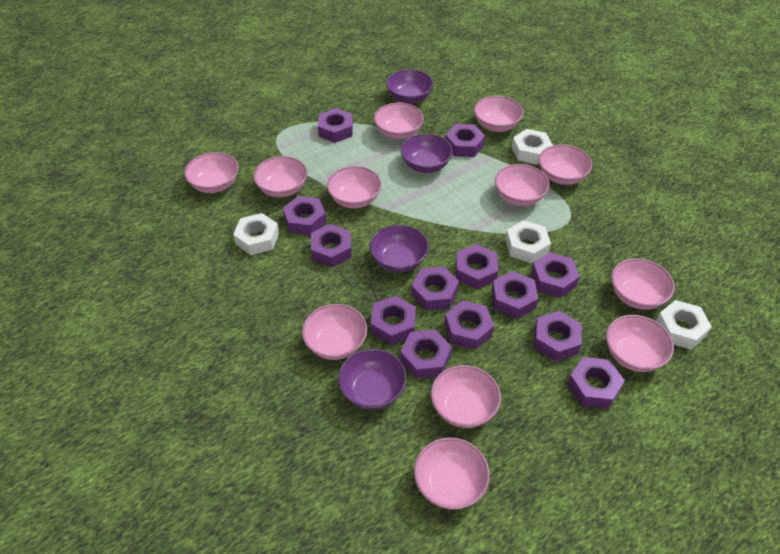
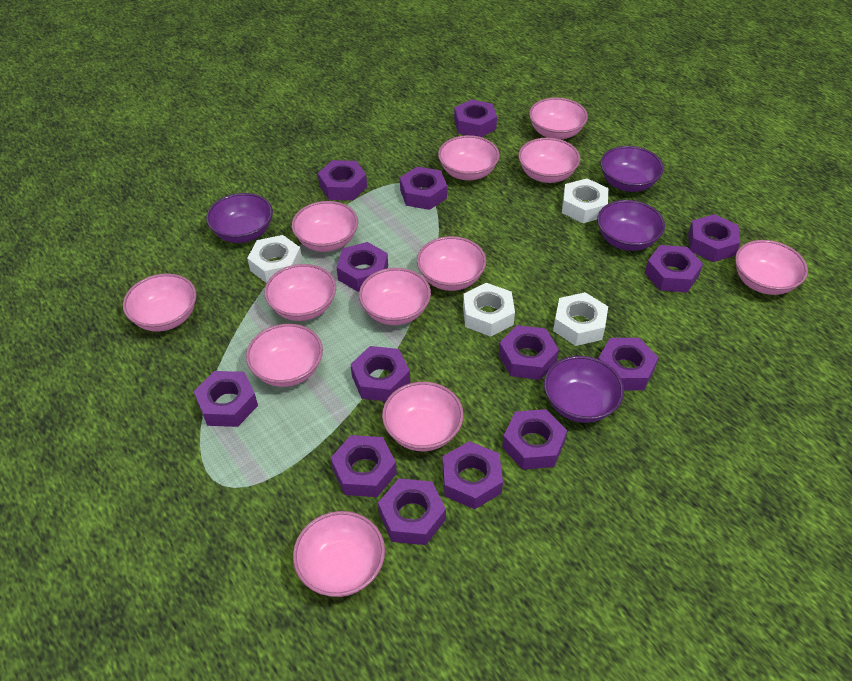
purple nut: [283,196,326,235] [311,224,352,267] [318,108,353,143] [371,296,416,345] [400,330,452,379] [411,267,459,310] [444,300,494,350] [445,124,485,157] [456,244,498,289] [491,271,538,319] [531,252,580,298] [534,311,582,361] [567,357,625,409] = 13 -> [194,371,258,427] [318,160,367,200] [331,435,397,497] [336,242,388,292] [350,346,410,401] [378,478,446,545] [400,167,447,210] [442,441,503,509] [454,99,497,137] [499,325,559,380] [502,409,567,470] [598,338,659,390] [645,245,703,292] [688,214,740,262] = 14

